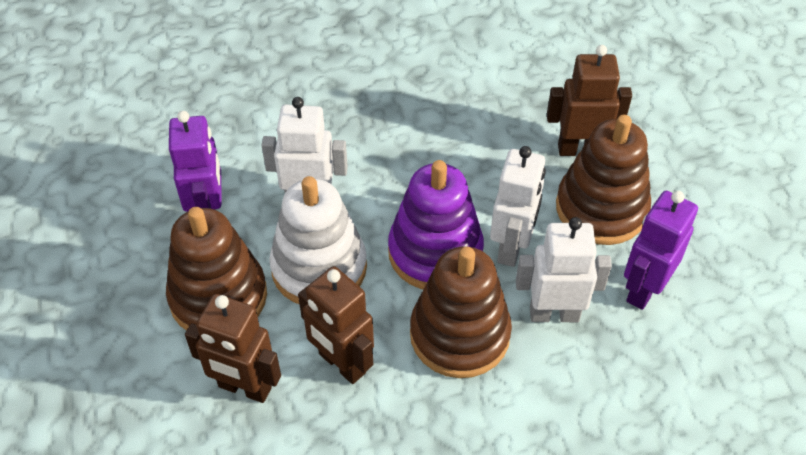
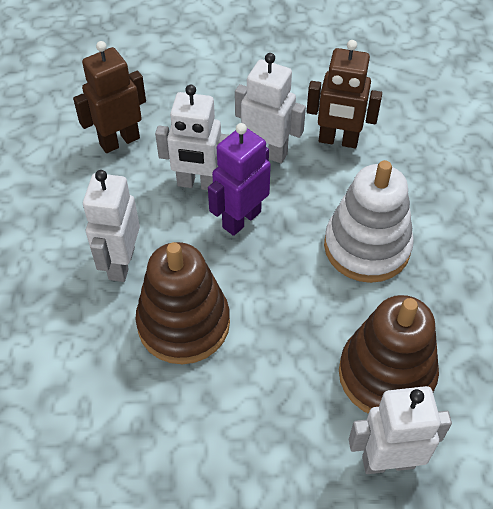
brown robot: [185,294,281,403] [298,266,374,384] [547,45,632,156] = 3 -> [73,41,146,153] [307,40,382,148] = 2
brown stacking toy: [166,207,267,331] [410,246,512,378] [556,115,651,245] = 3 -> [135,242,230,364] [339,295,439,414] = 2
purple robot: [169,111,222,212] [624,191,698,310] = 2 -> [208,123,271,236] = 1
purple stacking toy: [388,160,484,289] = 1 -> none = 0
white robot: [262,97,348,192] [490,146,546,267] [516,217,612,322] = 3 -> [83,170,140,282] [155,85,229,190] [235,53,306,164] [349,386,452,474] = 4

